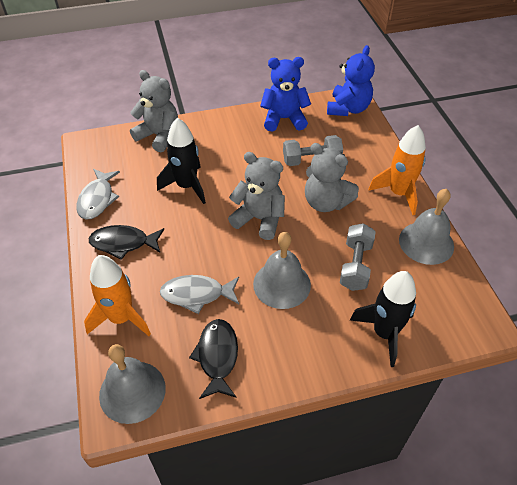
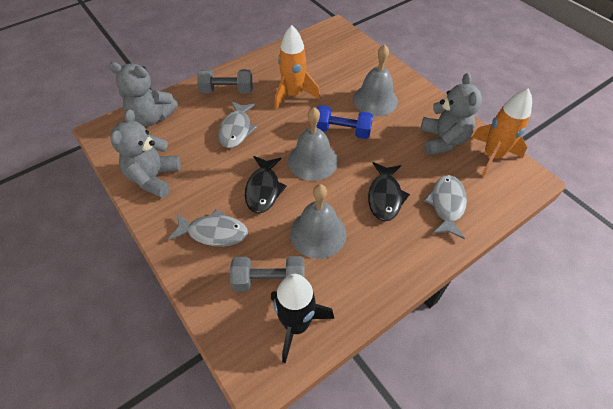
black rocket: [157,117,206,204] [350,271,416,367] = 2 -> [271,274,334,363] = 1
blue dumbbell: none = 0 -> [316,105,373,139] = 1
blue teddy bear: [260,57,311,132] [327,45,375,116] = 2 -> none = 0
grey fish: [76,169,120,220] [160,275,239,314] = 2 -> [168,209,248,247] [218,101,257,148] [424,175,467,239] = 3

